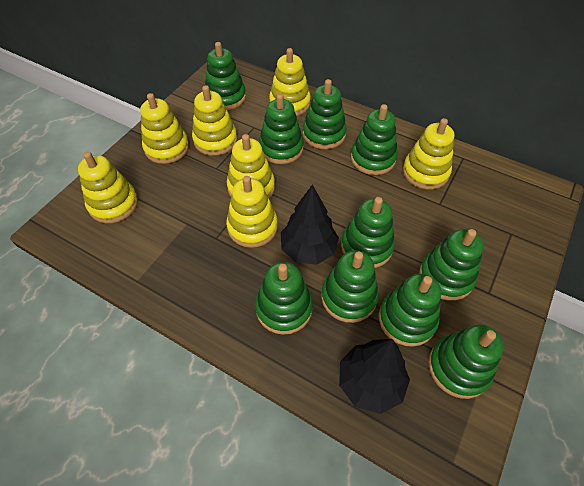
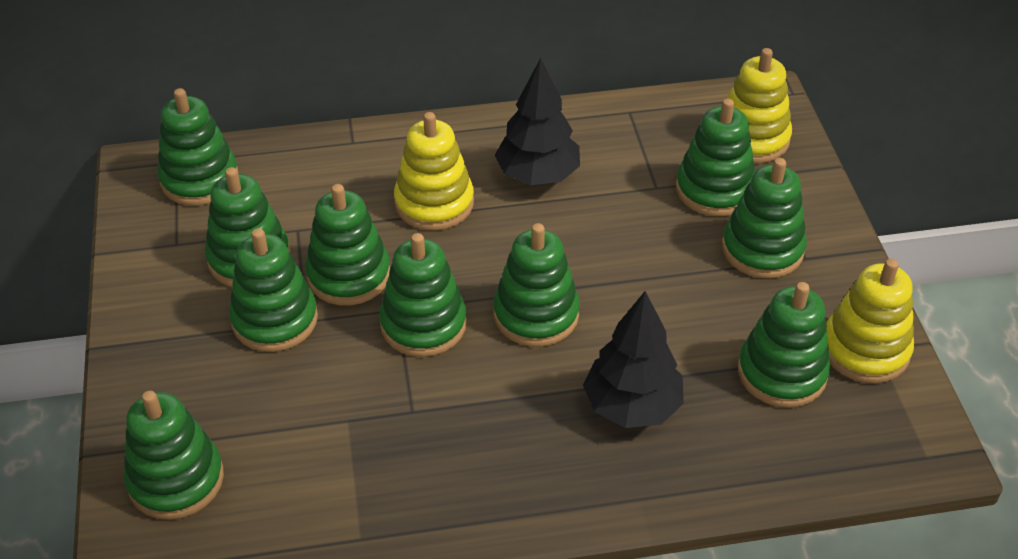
yellow stacking toy: [78,152,138,223] [140,93,189,164] [192,85,237,156] [226,176,278,248] [227,134,275,198] [269,48,311,116] [403,118,454,189] = 7 -> [394,112,474,230] [728,48,792,163] [826,259,914,383] = 3

